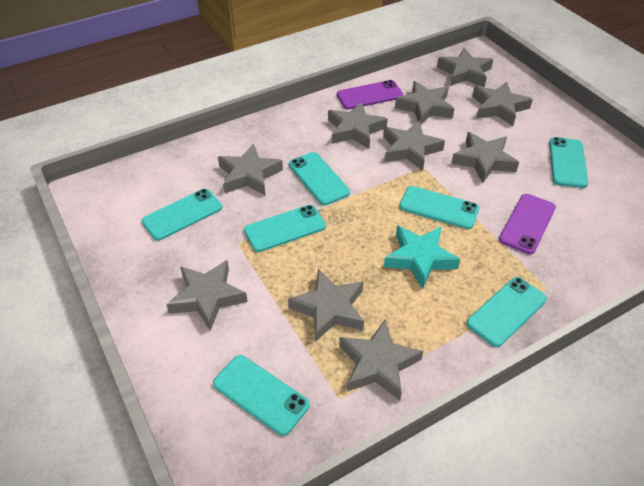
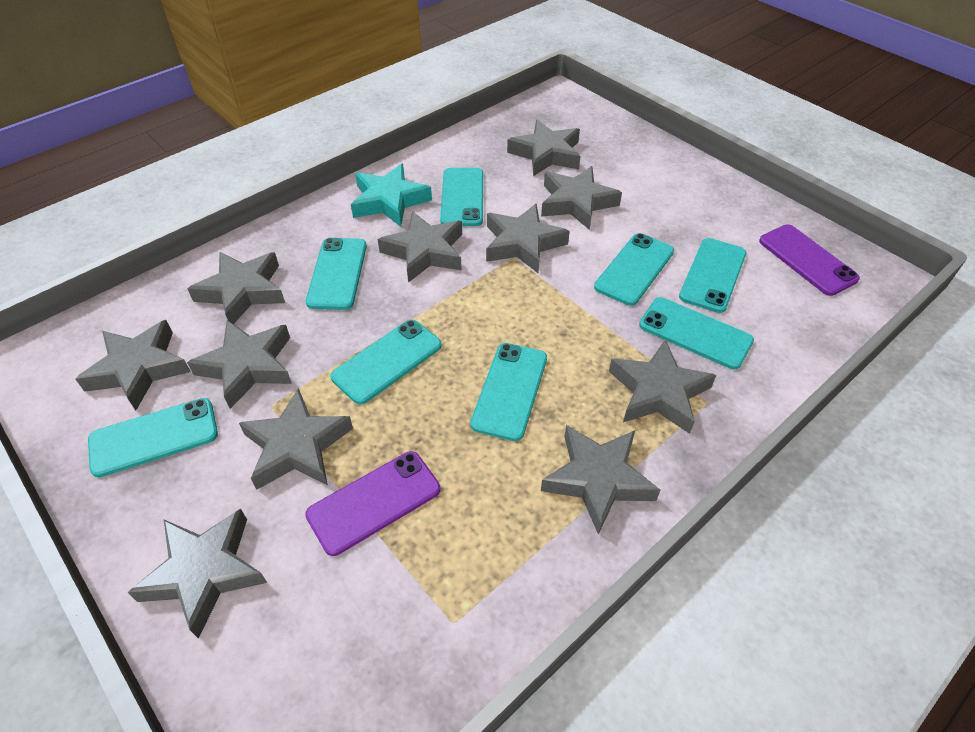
grey star: [166,260,248,331] [218,143,283,196] [288,269,364,342] [328,102,388,149] [339,320,423,401] [383,121,445,171] [395,81,454,124] [437,48,493,87] [451,132,519,183] [472,82,533,126] = 10 -> [75,320,191,410] [127,509,267,638] [187,252,285,324] [187,320,292,409] [239,388,353,490] [378,211,462,283] [486,203,570,273] [507,119,581,176] [541,166,622,230] [541,425,661,534] [609,340,716,434] = 11
turquoise phone: [141,189,222,241] [213,355,310,436] [244,205,326,252] [289,152,350,205] [399,186,479,229] [467,277,547,347] [549,137,588,188] = 7 -> [88,398,218,477] [306,238,367,310] [331,320,442,405] [440,168,483,226] [470,343,547,441] [594,233,674,306] [639,297,754,369] [679,238,747,313] = 8

